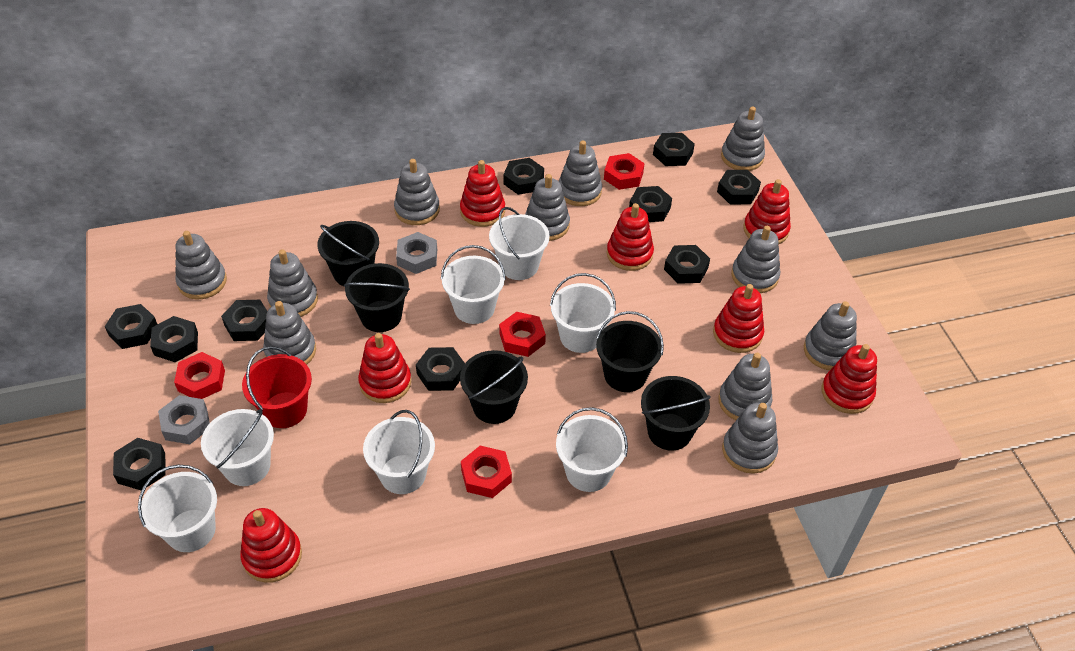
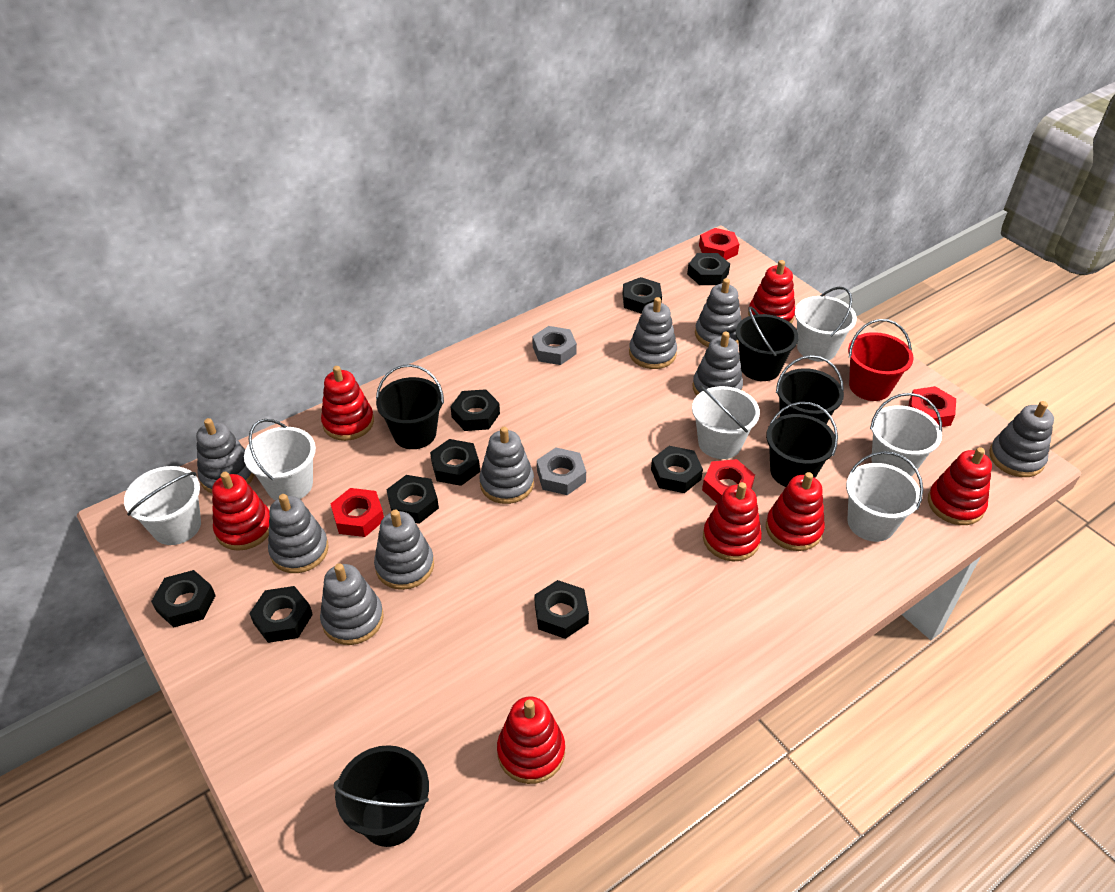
black nut: [105,304,157,349] [113,438,166,491] [150,316,198,362] [221,300,267,341] [416,347,465,391] [503,158,544,195] [629,186,672,222] [653,133,695,166] [664,245,710,284] [717,170,761,204] = 10 -> [151,570,216,628] [249,586,313,643] [386,475,439,524] [430,439,480,486] [450,389,500,431] [534,580,589,639] [622,277,662,314] [651,446,703,493] [687,253,730,285] = 9
grey stacking toy: [175,231,227,299] [263,301,316,364] [267,249,318,317] [394,159,440,225] [525,174,570,241] [559,140,602,206] [718,353,772,420] [721,106,765,171] [722,403,778,474] [731,226,780,293] [804,301,857,370] = 11 -> [196,418,254,493] [268,494,329,573] [320,563,384,645] [374,510,434,590] [479,427,534,504] [629,297,677,369] [692,331,743,396] [695,278,742,347] [989,401,1054,477] = 9
white bucket: [138,465,217,552] [201,409,274,486] [363,410,435,494] [441,245,506,324] [489,207,550,280] [550,273,616,353] [556,407,628,492] = 7 -> [124,466,201,545] [244,419,316,500] [692,385,760,459] [795,287,857,362] [846,451,923,542] [870,393,942,476] = 6

